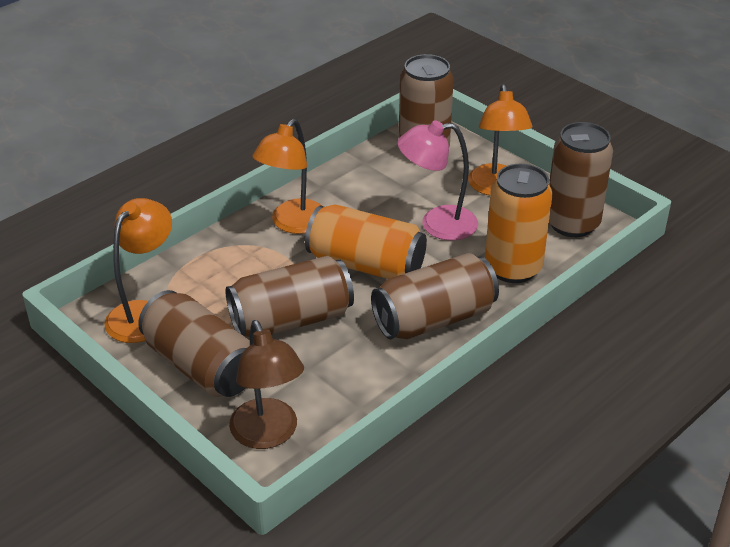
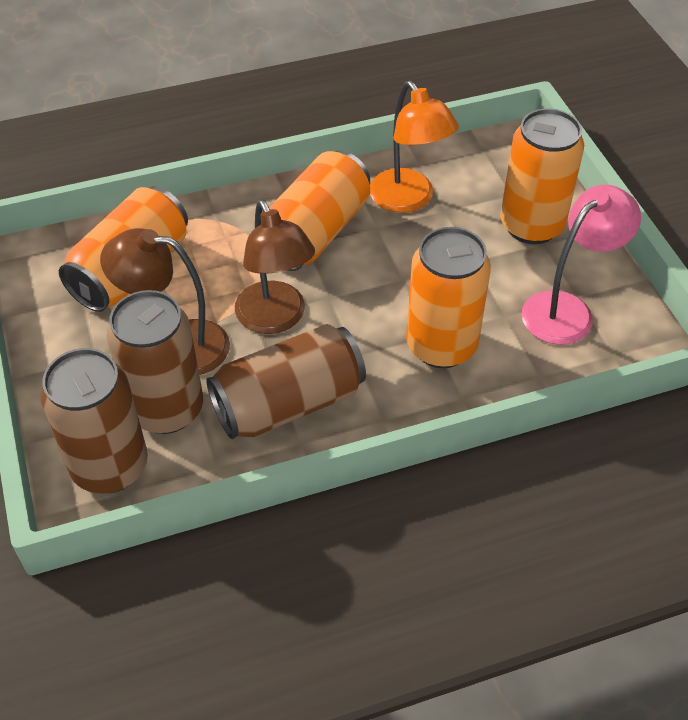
brown can: [138,290,250,397] [226,256,354,337] [371,253,499,339] [399,54,454,147] [549,122,613,237] = 5 -> [41,348,148,493] [106,290,203,434] [206,324,366,439] = 3
brown lamp: [229,320,304,449] = 1 -> [100,228,230,375] [235,200,315,334] = 2
orange can: [305,204,427,279] [485,164,552,283] = 2 -> [59,186,188,312] [269,151,370,271] [406,227,491,368] [500,109,584,244] = 4
orange lamp: [105,198,172,343] [252,119,322,234] [468,84,532,195] = 3 -> [370,81,459,213] = 1

